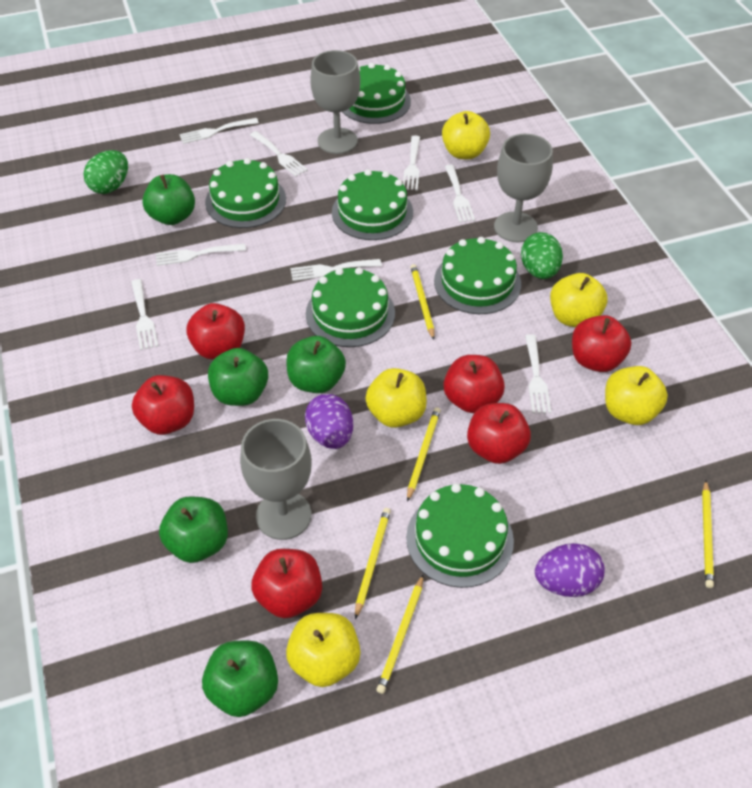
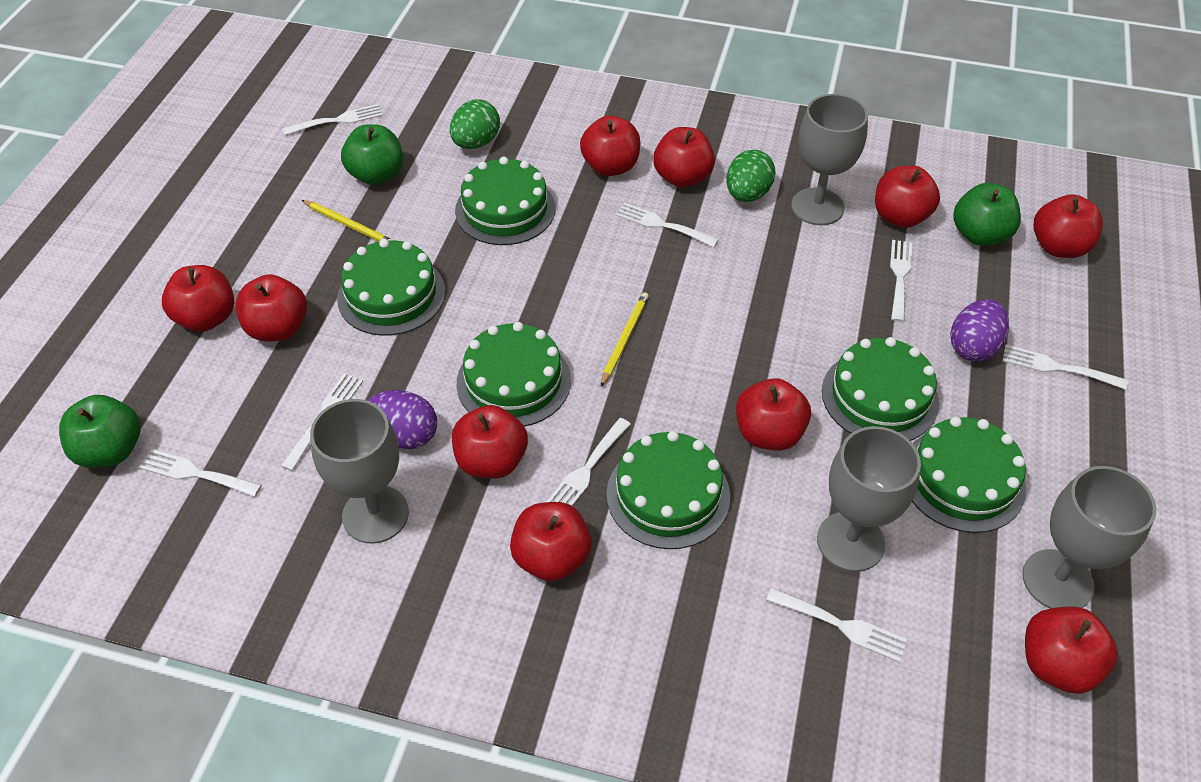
green apple: [142,174,195,225] [159,496,228,563] [202,641,278,717] [208,348,268,406] [286,336,346,393] = 5 -> [59,395,141,468] [341,124,403,185] [953,183,1021,246] = 3
grey goblet: [240,419,312,540] [310,50,360,154] [494,134,553,242] = 3 -> [310,399,409,544] [791,94,868,225] [817,426,921,572] [1022,466,1156,609] = 4
red apple: [132,375,194,435] [186,303,245,359] [251,549,322,618] [444,355,505,413] [467,403,531,464] [572,315,631,372] = 6 -> [162,265,234,332] [236,274,307,341] [452,405,528,479] [510,502,592,582] [580,116,640,176] [653,127,715,188] [736,378,811,451] [875,166,940,228] [1025,606,1118,694] [1033,195,1103,258] = 10
yellow apple: [286,613,361,687] [366,368,427,428] [442,111,490,159] [550,273,608,327] [605,366,668,425] = 5 -> none = 0
yellow pencil: [355,508,391,619] [376,575,423,694] [407,407,441,502] [410,264,434,340] [702,480,714,588] = 5 -> [302,200,392,242] [601,293,649,387] = 2

